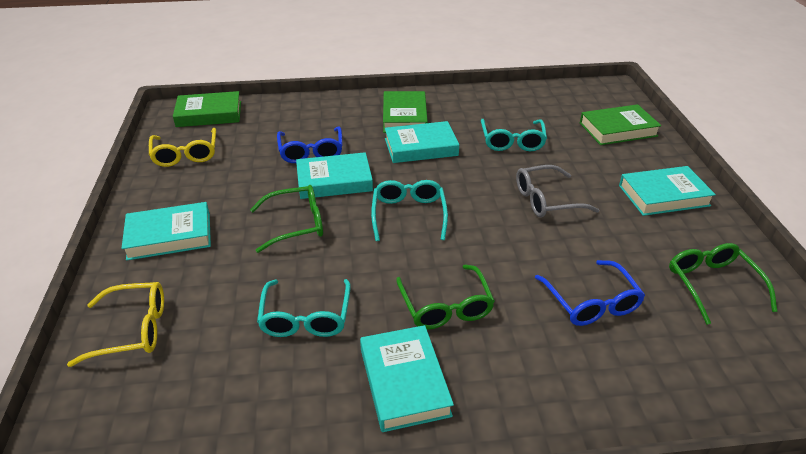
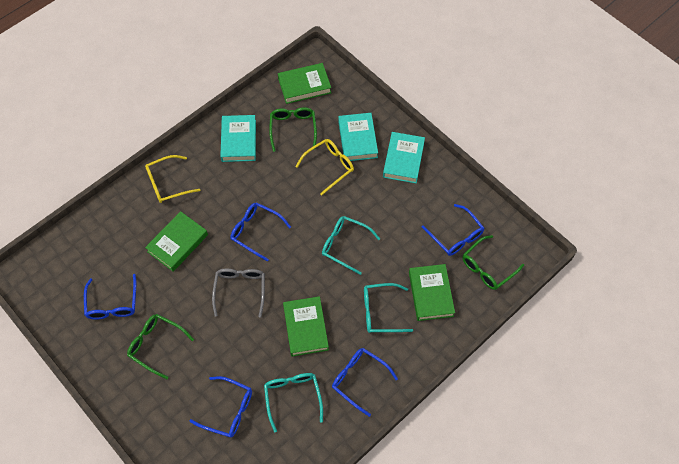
blue glasses: [277,126,343,163] [535,260,645,326] = 2 -> [84,274,136,320] [190,376,252,437] [230,202,291,261] [332,348,398,417] [422,204,484,256] = 5
green book: [173,91,241,127] [383,91,428,133] [580,104,661,145] = 3 -> [145,211,208,272] [278,63,331,104] [283,296,329,356] [409,264,455,321] = 4
turquoise book: [121,202,211,261] [296,152,373,199] [360,325,454,432] [385,121,459,163] [619,166,716,216] = 5 -> [220,115,256,162] [338,113,378,161] [383,132,425,183] = 3

